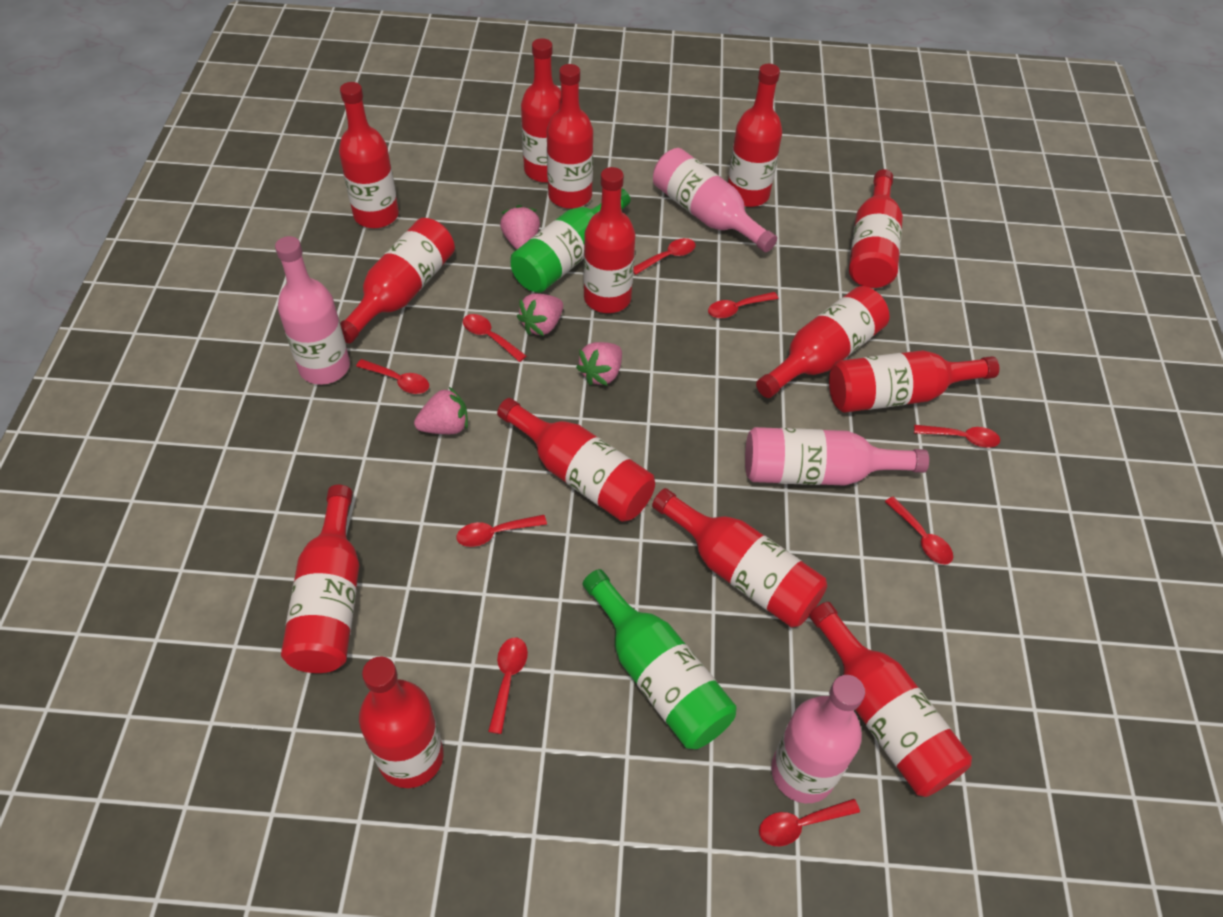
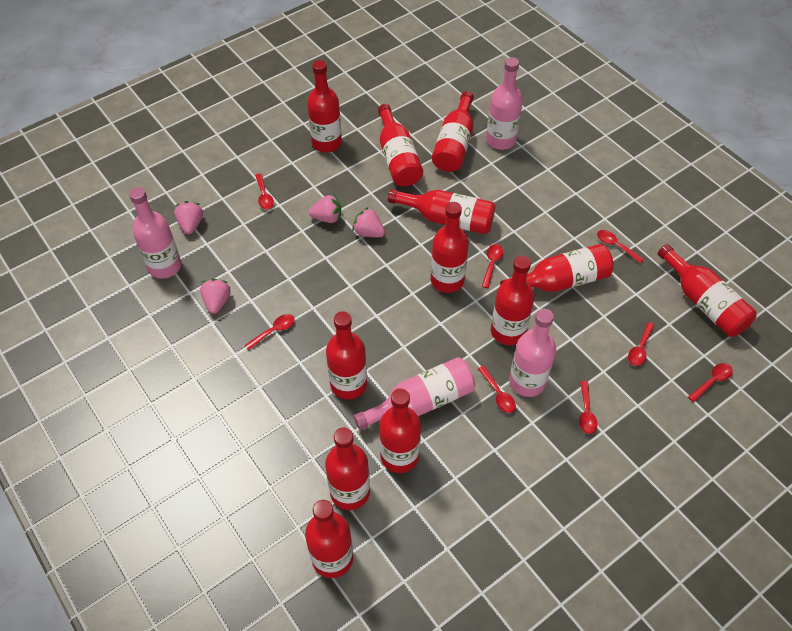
green bottle: [510,188,630,293] [583,569,737,749] = 2 -> none = 0
red bottle: [281,485,359,673] [339,82,399,228] [340,218,455,343] [359,657,444,788] [497,398,655,522] [521,38,561,183] [547,64,593,209] [584,167,635,313] [652,488,827,627] [728,64,782,207] [756,286,890,398] [809,602,972,797] [829,350,999,413] [849,169,903,288] = 14 -> [305,500,353,578] [307,60,342,152] [325,427,370,510] [326,311,367,400] [378,104,423,186] [379,388,421,473] [388,189,495,234] [431,202,469,293] [432,91,474,172] [491,255,535,345] [500,244,614,292] [658,244,757,337] = 12
red spoon: [356,359,429,394] [456,515,547,547] [463,314,526,362] [488,638,528,734] [633,238,695,275] [708,292,778,318] [759,799,860,846] [885,497,953,565] [914,425,1000,448] = 9 -> [244,314,295,350] [255,173,274,209] [478,365,516,413] [482,244,503,288] [579,381,597,434] [597,230,644,263] [628,322,655,366] [688,363,733,402] = 8

